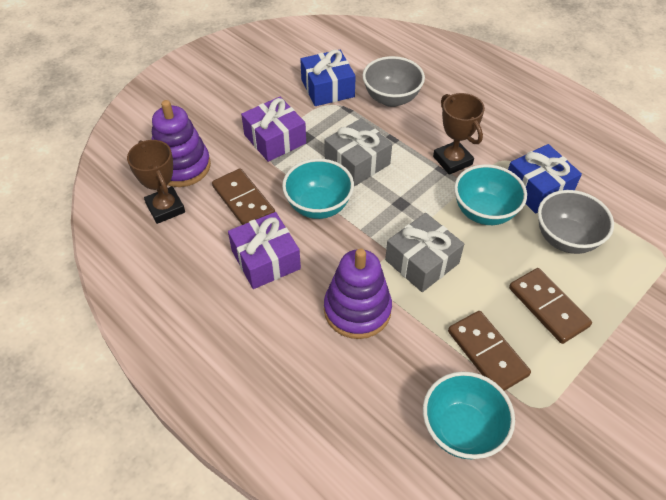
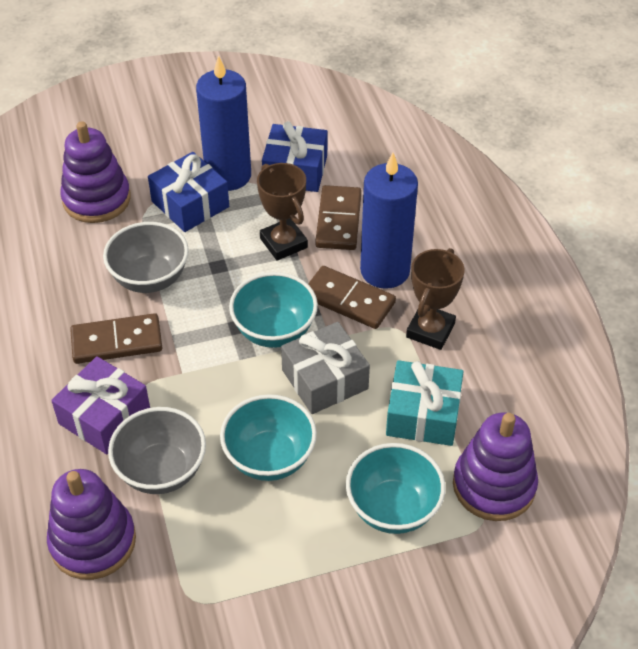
blue candle: none = 0 -> [196,55,251,191] [360,153,418,289] = 2
grey gift: [324,118,392,186] [385,213,464,292] = 2 -> [281,322,370,414] = 1
purple gift: [228,212,301,289] [241,97,306,162] = 2 -> [51,356,150,454] = 1
purple stacking toy: [151,100,211,187] [324,249,392,339] = 2 -> [47,469,136,580] [60,121,131,223] [453,412,538,521] = 3
turquoise gift: none = 0 -> [386,360,464,446] = 1

